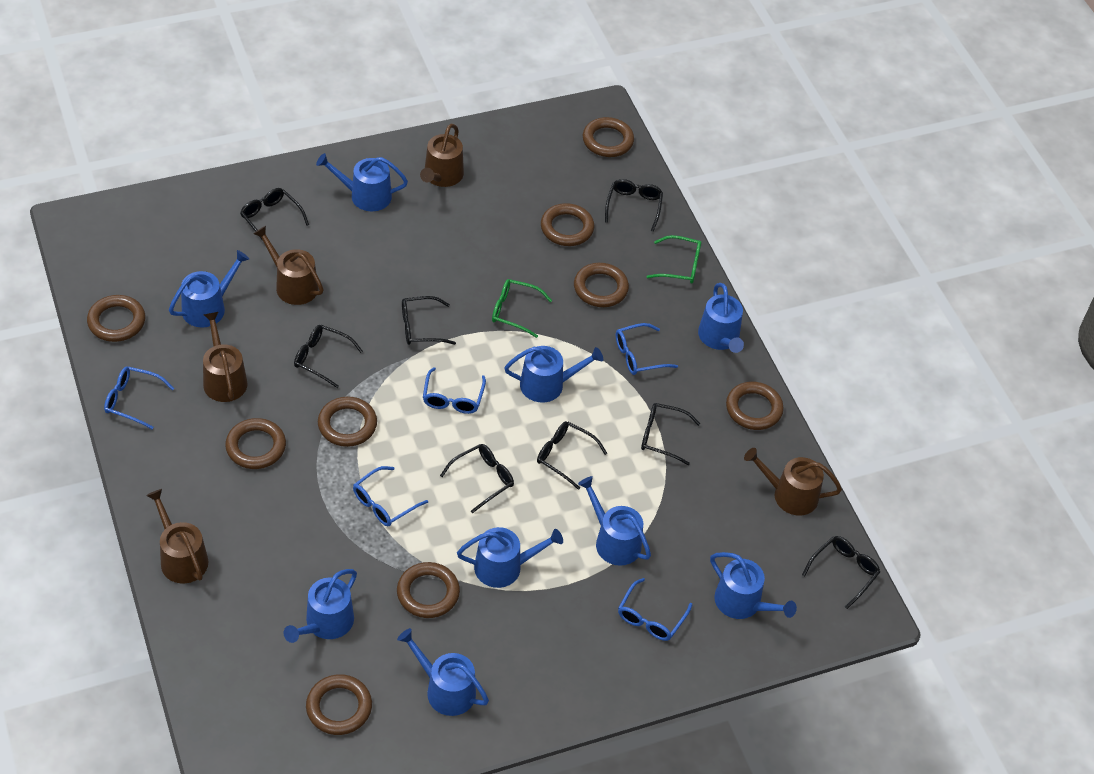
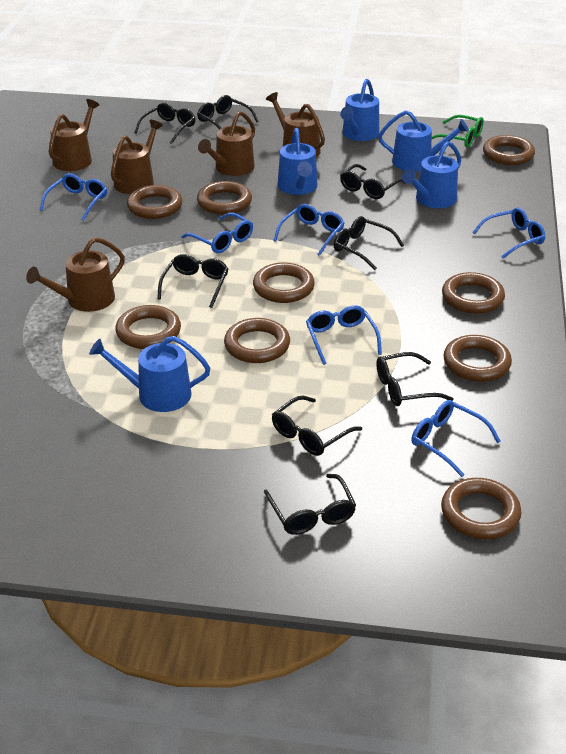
blue glasses: [104,366,174,429] [353,466,428,526] [423,367,486,414] [616,323,678,375] [618,578,692,641] = 5 -> [40,173,107,221] [181,213,253,253] [273,204,344,256] [306,305,382,365] [411,400,501,477] [473,208,545,258] = 6
blue watering can: [169,250,249,328] [284,569,357,643] [316,153,408,211] [397,628,489,716] [457,527,563,588] [504,346,603,403] [578,476,651,566] [698,283,744,353] [710,552,797,619] = 9 -> [89,336,210,412] [278,128,318,195] [340,79,379,141] [378,110,469,172] [402,141,461,208] = 5
green glasses: [492,279,552,338] [646,235,701,284] = 2 -> [432,115,484,147] = 1

